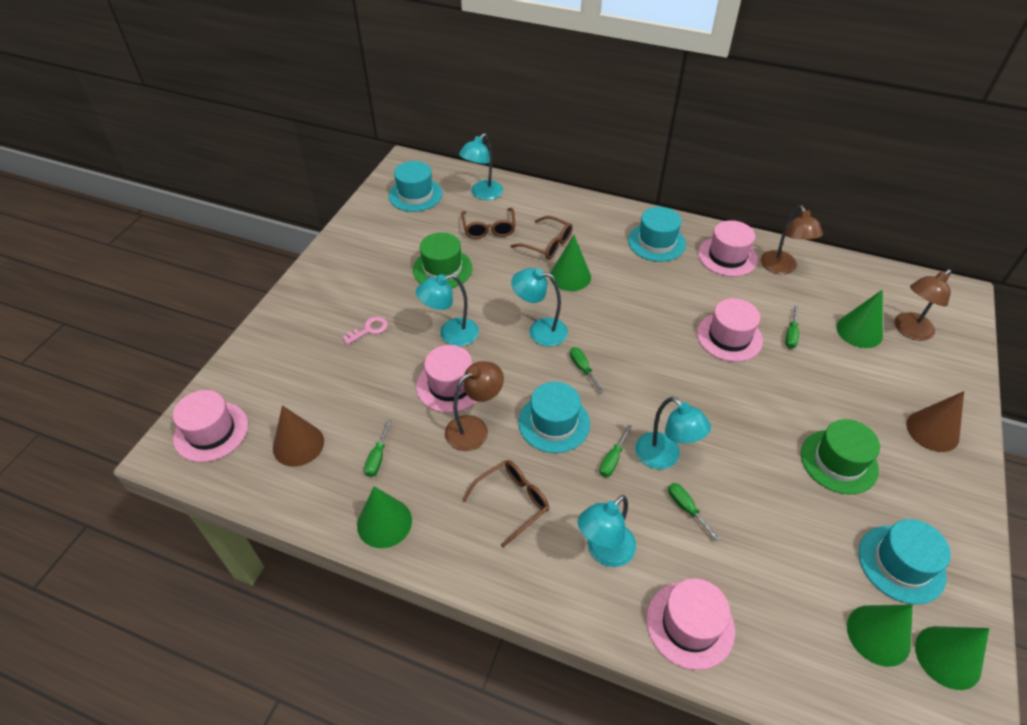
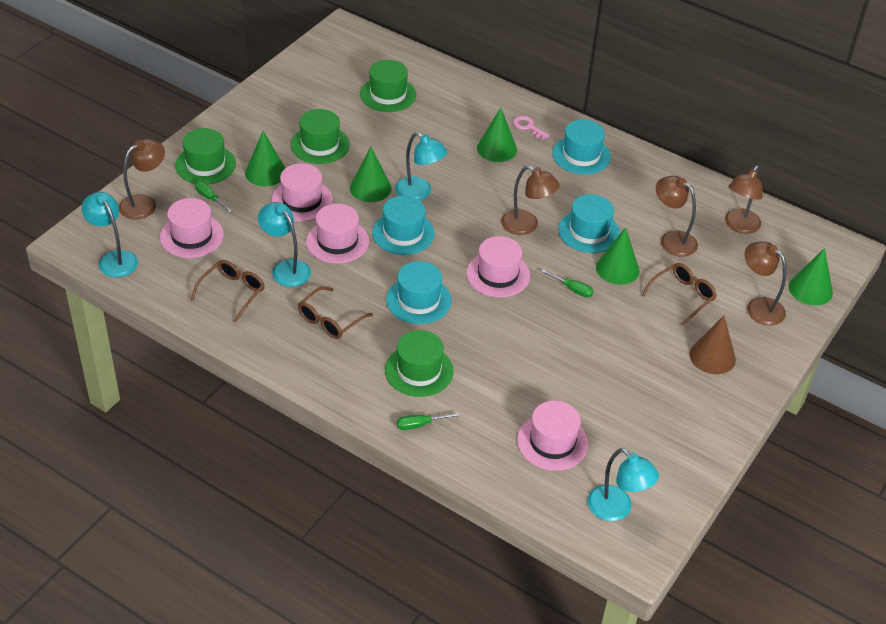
brown cone: [273,405,324,467] [906,391,964,452] = 2 -> [689,316,736,374] = 1
brown lamp: [445,361,504,451] [761,205,823,275] [894,269,951,341] = 3 -> [119,139,165,220] [501,166,560,235] [656,176,698,257] [725,166,763,234] [745,241,787,326] = 5
green hat: [413,232,472,288] [801,419,880,494] = 2 -> [175,128,236,184] [291,109,350,164] [360,60,416,112] [385,330,453,397] = 4
green screwdriver: [364,419,391,477] [570,347,604,393] [600,424,632,477] [668,483,720,541] [785,306,799,349] = 5 -> [195,181,232,213] [397,413,460,430] [541,269,594,298] = 3
turquoise lamp: [416,274,479,346] [459,133,503,200] [511,268,568,347] [578,495,636,567] [635,397,711,469] = 5 -> [81,192,138,277] [258,202,311,287] [395,132,447,200] [587,448,659,521] = 4

